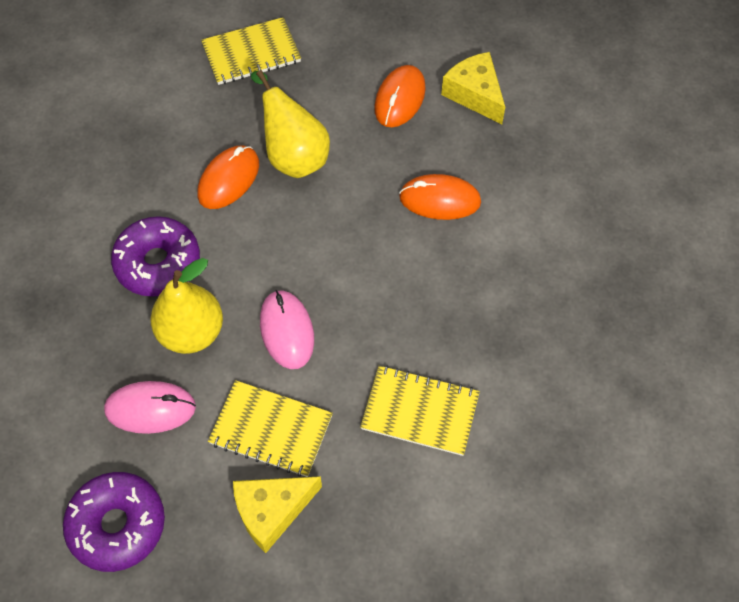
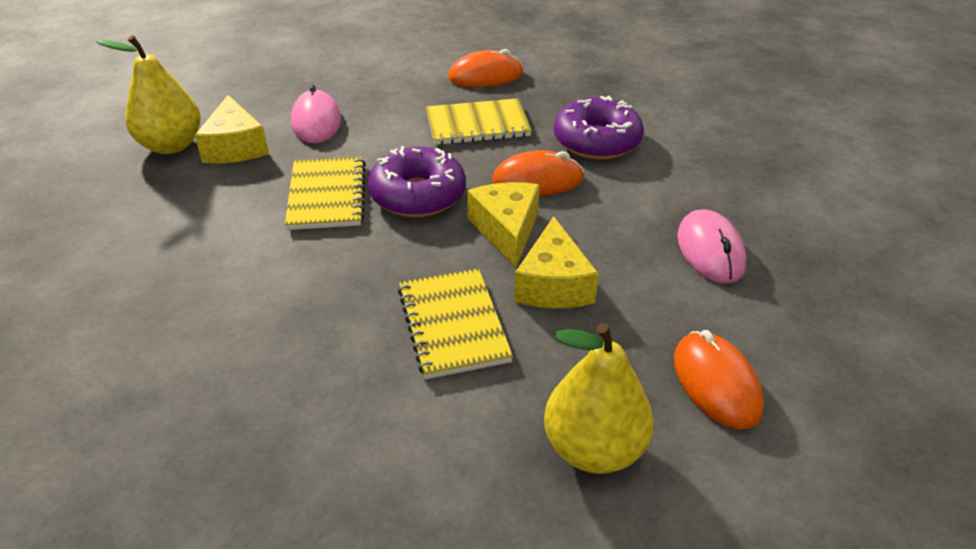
yellow cheese: [233,476,322,553] [441,52,505,124] = 2 -> [195,95,269,164] [467,182,540,268] [514,216,599,308] = 3

